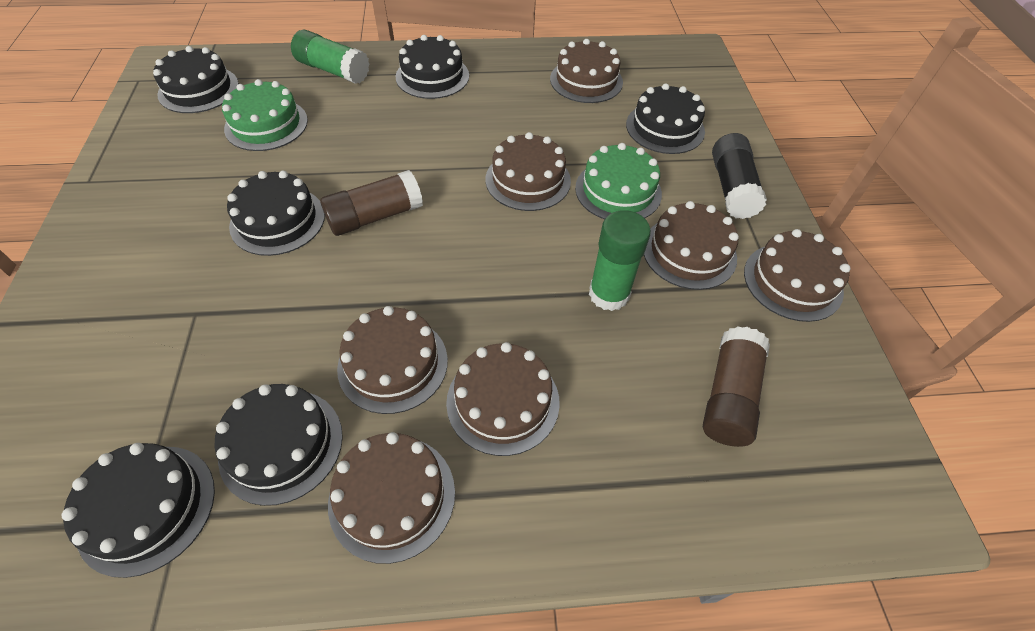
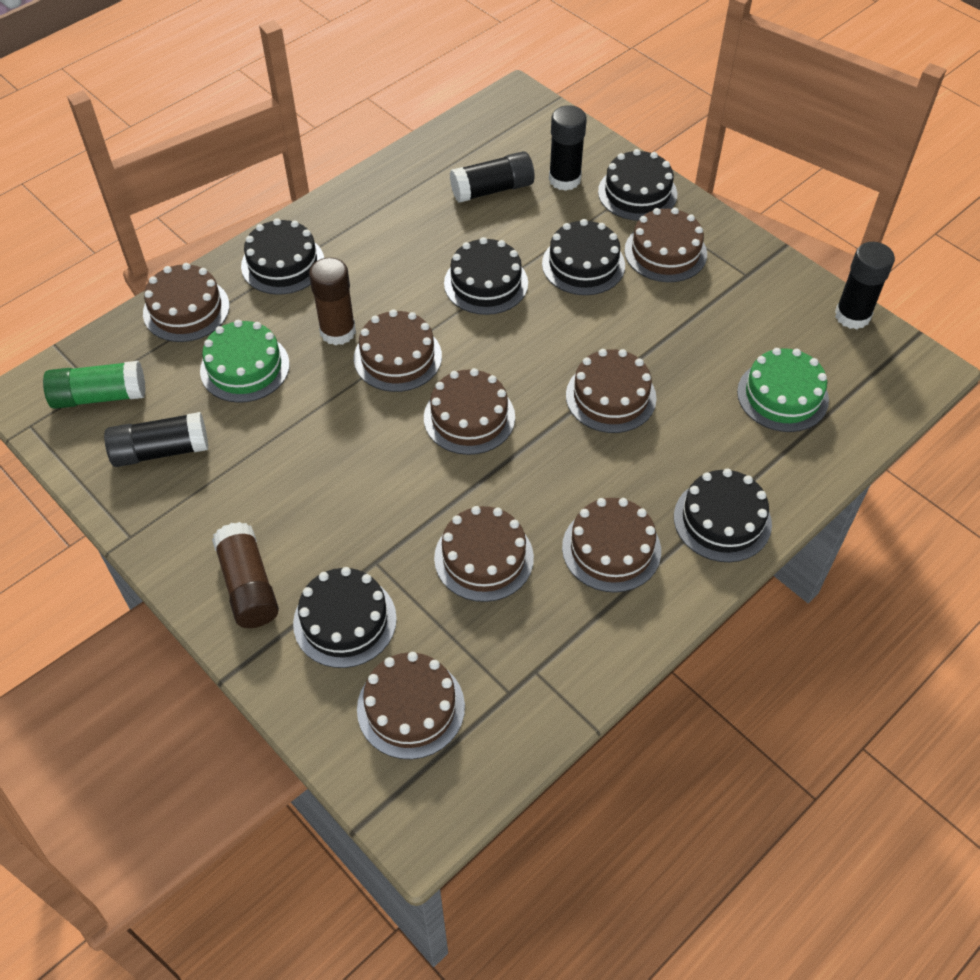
black glue stick: [712,133,767,219] = 1 -> [104,412,208,467] [450,151,534,203] [549,105,587,191] [835,242,895,329] = 4
brown cake: [328,432,455,564] [337,306,448,414] [446,342,560,456] [485,132,571,211] [550,39,623,103] [644,201,739,290] [744,229,850,322] = 7 -> [143,263,230,342] [354,309,442,392] [357,652,465,759] [424,368,515,455] [434,506,534,602] [562,498,661,593] [566,349,657,433] [625,208,707,282] = 8
green glue stick: [291,30,369,84] [589,210,651,311] = 2 -> [43,361,146,409] = 1

